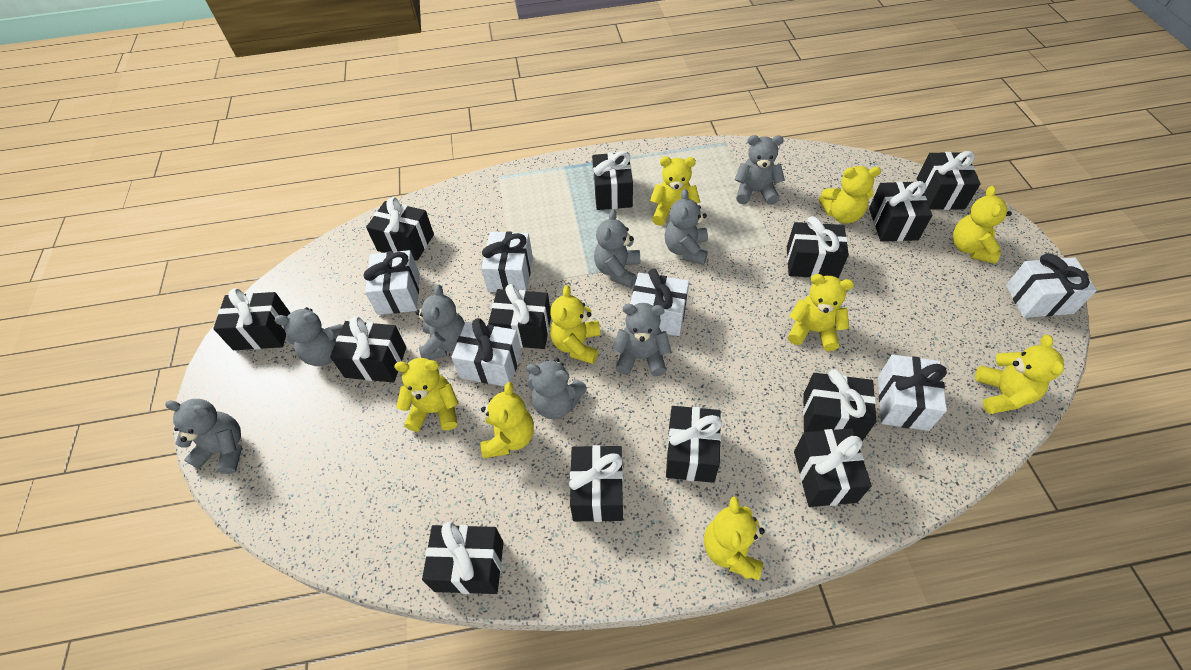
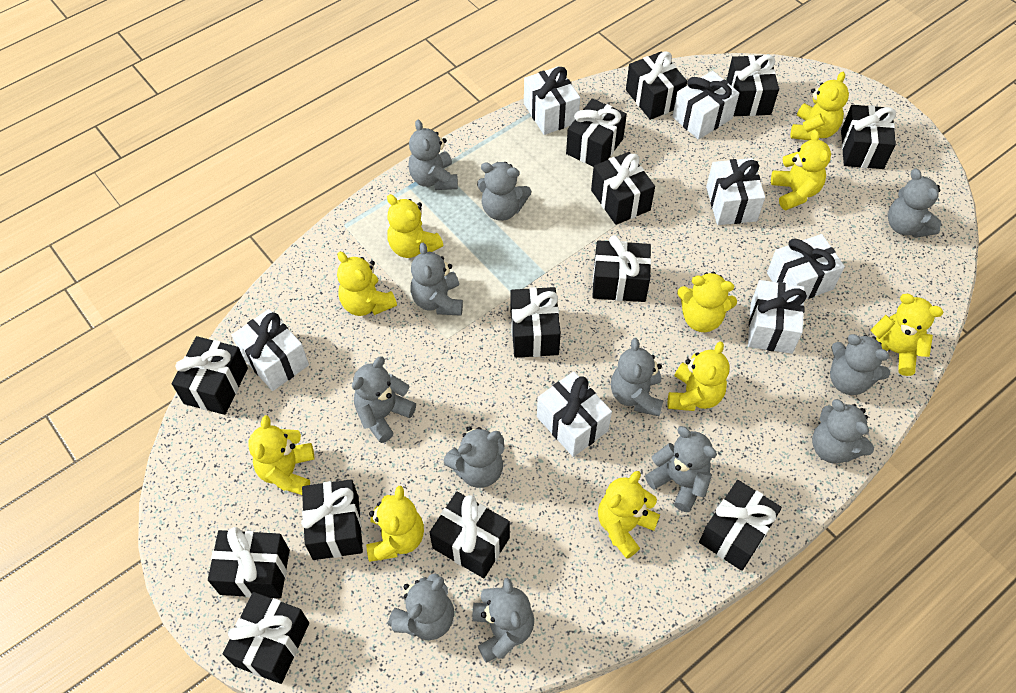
grey teddy bear: [165,399,242,474] [275,307,343,366] [415,284,465,360] [526,358,587,420] [594,209,640,288] [612,303,672,376] [665,189,708,265] [735,135,785,205] = 8 -> [352,356,416,443] [388,574,454,640] [409,120,458,190] [411,243,463,316] [443,426,504,488] [472,578,534,663] [477,162,531,221] [611,338,663,416] [645,426,717,512] [812,399,874,464] [830,334,890,395] [888,169,942,238] = 12
white gift: [364,250,420,315] [451,318,522,386] [481,232,533,292] [630,268,689,336] [878,355,947,431] [1006,253,1097,318] = 6 -> [232,309,309,391] [524,66,580,135] [537,372,612,457] [672,71,739,140] [706,158,765,225] [748,280,807,354] [767,234,845,299] = 7
yellow teddy bear: [394,358,459,432] [480,382,534,458] [550,285,601,364] [650,156,700,226] [704,497,765,580] [788,274,854,351] [819,166,881,224] [953,186,1012,264] [975,335,1064,414] = 9 -> [248,415,314,495] [337,252,397,316] [366,486,424,562] [387,194,443,258] [598,471,660,559] [668,341,730,411] [677,272,737,332] [771,130,831,210] [791,72,849,140] [870,293,943,376] = 10

